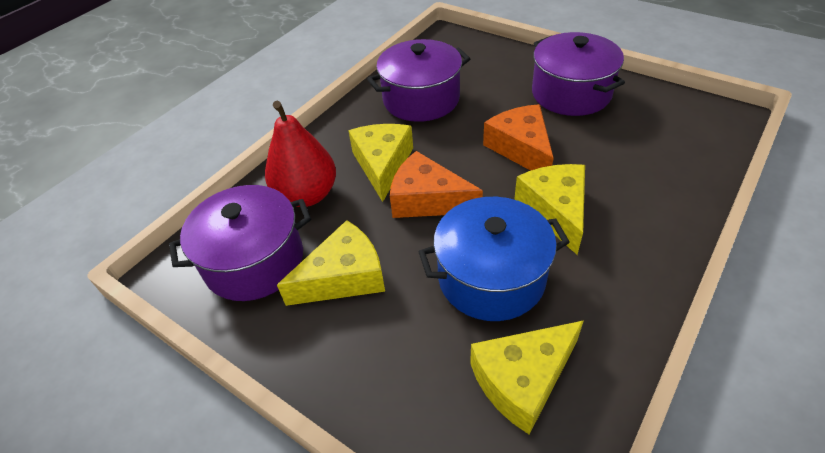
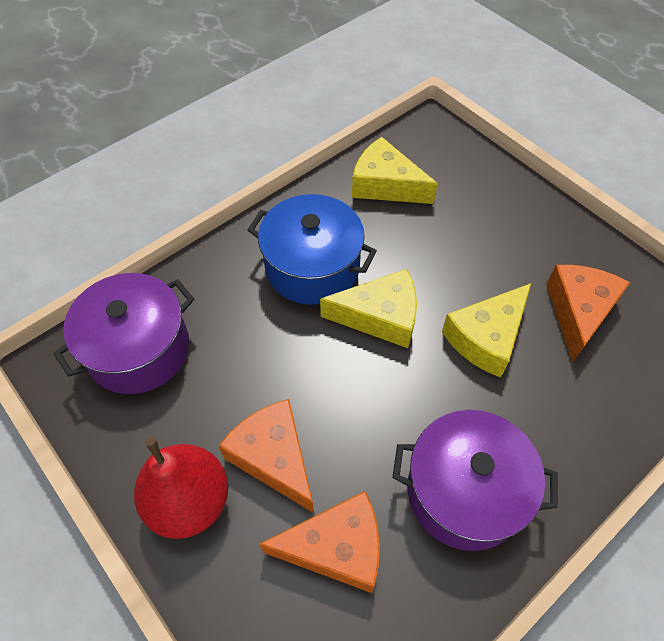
orange cheese: [390,151,483,218] [483,104,554,171] = 2 -> [219,399,314,513] [259,491,380,593] [546,265,630,362] = 3
purple pot: [169,185,311,301] [367,39,471,122] [532,32,625,116] = 3 -> [53,273,194,394] [392,410,558,551] = 2
yellow cheese: [277,220,385,306] [348,124,413,202] [470,320,584,435] [514,164,585,255] = 4 -> [320,269,417,348] [352,137,438,204] [442,283,531,378] = 3

